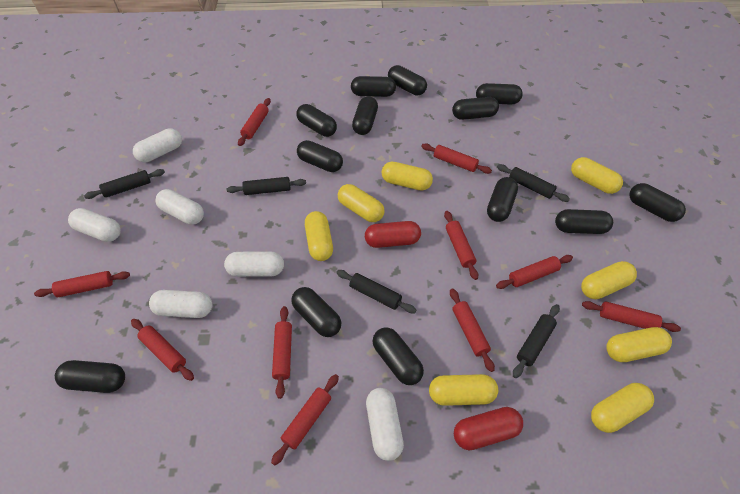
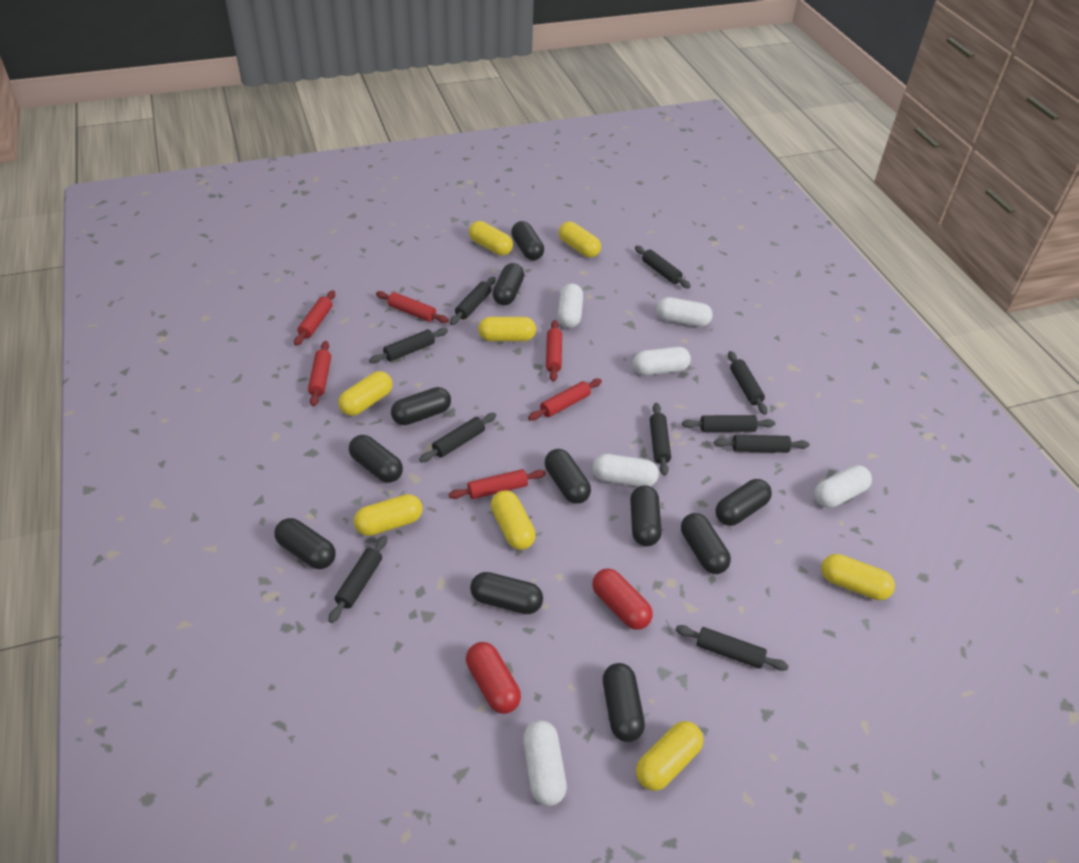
black capsule: [55,360,125,393] [291,287,341,337] [296,104,337,137] [297,140,343,172] [351,76,396,97] [352,96,378,135] [373,328,424,385] [388,65,427,96] [452,97,499,120] [476,83,523,105] [487,177,518,222] [555,209,613,234] [629,183,686,222] = 13 -> [274,518,336,569] [349,435,403,483] [391,387,451,425] [470,572,543,614] [493,263,524,305] [511,221,544,260] [545,449,591,504] [603,663,645,742] [630,485,662,546] [681,513,731,574] [716,479,772,526] = 11
black rolling pin: [84,169,165,199] [227,177,306,195] [336,270,416,313] [497,164,570,202] [513,304,560,378] = 5 -> [328,535,387,623] [369,328,448,363] [419,413,496,463] [450,277,496,325] [635,246,691,288] [650,403,671,476] [676,625,789,671] [682,415,775,432] [714,435,810,453] [728,351,768,415] = 10
red rolling pin: [34,271,130,297] [131,319,194,381] [238,98,271,146] [271,374,339,465] [272,306,292,399] [421,144,492,174] [444,211,478,280] [450,289,495,372] [496,255,573,289] [582,301,681,332] = 10 -> [294,290,335,346] [308,341,331,406] [376,291,449,323] [449,469,546,499] [528,379,602,421] [546,320,562,382] = 6

